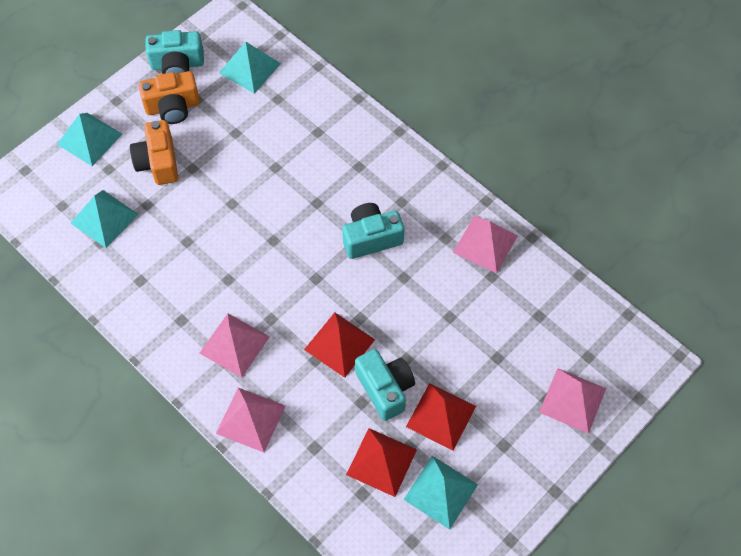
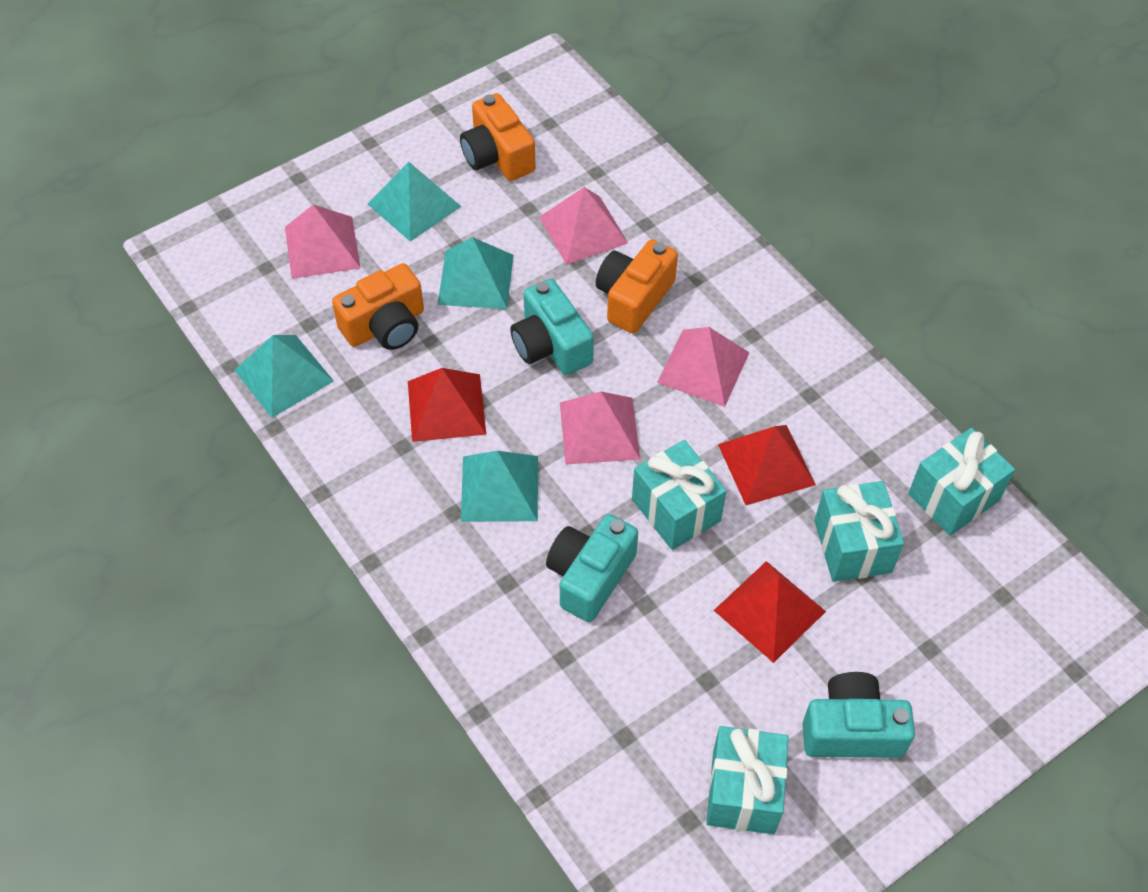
orange camera: [130,120,178,185] [139,71,200,124] = 2 -> [332,263,424,350] [460,93,535,181] [596,239,678,333] = 3
turquoise gift: none = 0 -> [632,440,727,550] [706,726,789,835] [814,481,904,582] [908,428,1015,536] = 4

